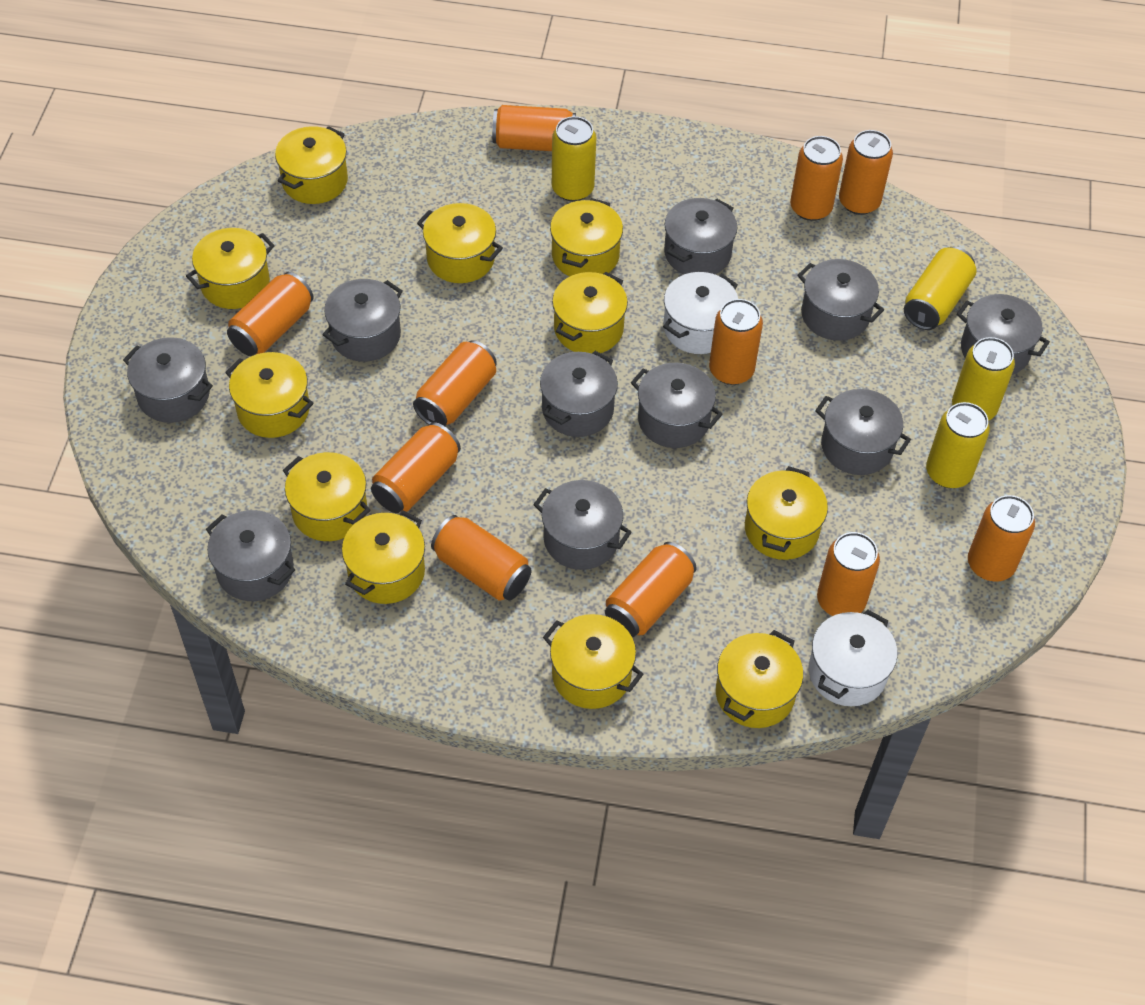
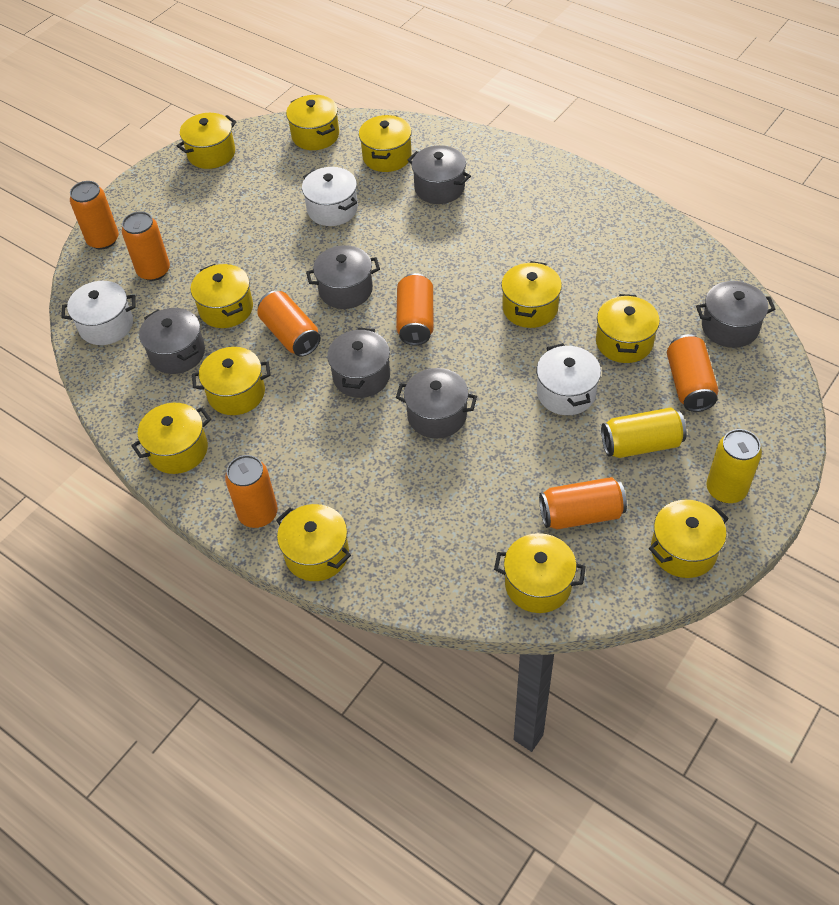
grey pot: [123,337,213,423] [206,510,295,601] [323,279,403,362] [533,480,632,570] [540,351,618,437] [631,363,722,448] [664,198,737,274] [798,259,884,341] [815,389,911,475] [957,294,1050,375] = 10 -> [139,308,205,374] [306,245,380,309] [327,327,390,398] [396,368,477,439] [408,145,471,204] [696,281,776,348] = 6
orange can: [227,272,314,356] [371,422,461,513] [413,340,497,426] [431,515,531,601] [492,105,576,151] [605,542,697,637] [709,299,763,385] [790,136,843,221] [817,532,880,616] [839,130,893,215] [968,495,1035,582] = 11 -> [70,181,119,249] [122,211,170,281] [225,455,278,528] [257,291,320,357] [396,273,434,346] [539,477,627,529] [667,334,718,412] = 7
white pot: [663,272,738,354] [809,610,897,706] = 2 -> [61,281,136,345] [302,167,358,226] [536,343,601,415] = 3
yellow can: [552,116,596,202] [904,246,976,330] [926,402,990,488] [952,337,1015,421] = 4 -> [601,408,686,458] [707,429,762,503] = 2

